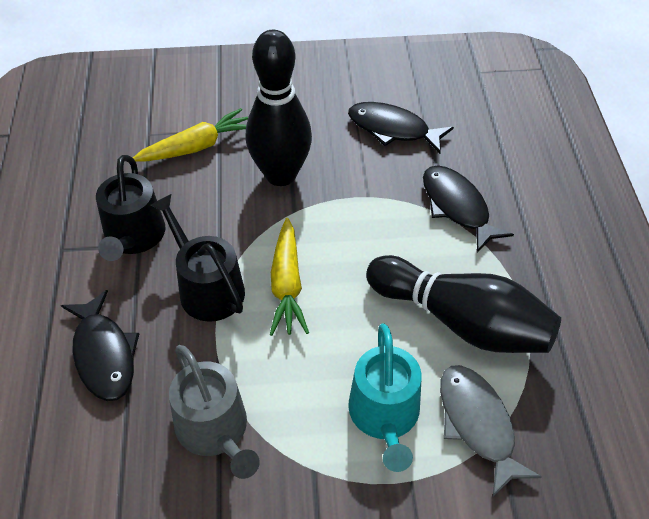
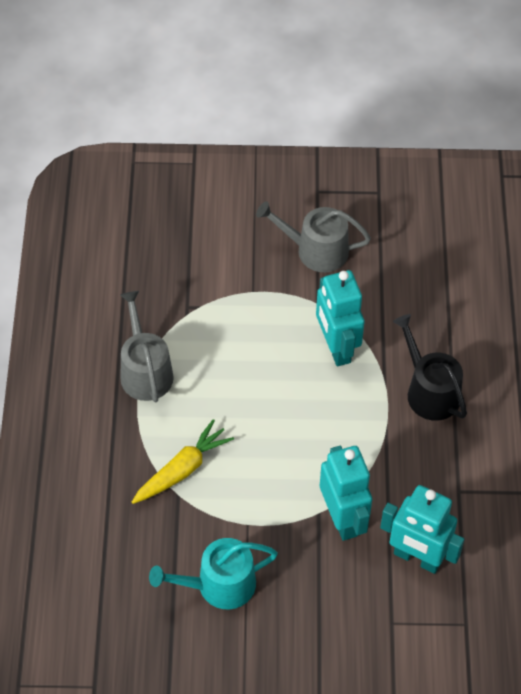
black bowling pin: [246,30,312,186] [366,255,561,353] = 2 -> none = 0
black fish: [61,290,139,401] [348,102,454,154] [423,165,514,253] = 3 -> none = 0
black watering can: [96,155,165,261] [151,194,245,322] = 2 -> [393,314,467,421] = 1
grey fish: [440,365,542,497] = 1 -> none = 0
grey watering can: [169,345,260,479] = 1 -> [120,291,174,403] [256,201,371,272] = 2
turquoise robot: none = 0 -> [316,270,365,366] [320,446,372,541] [380,485,464,574] = 3
yellow carrot: [133,108,248,162] [270,218,309,336] = 2 -> [132,419,234,504] = 1

